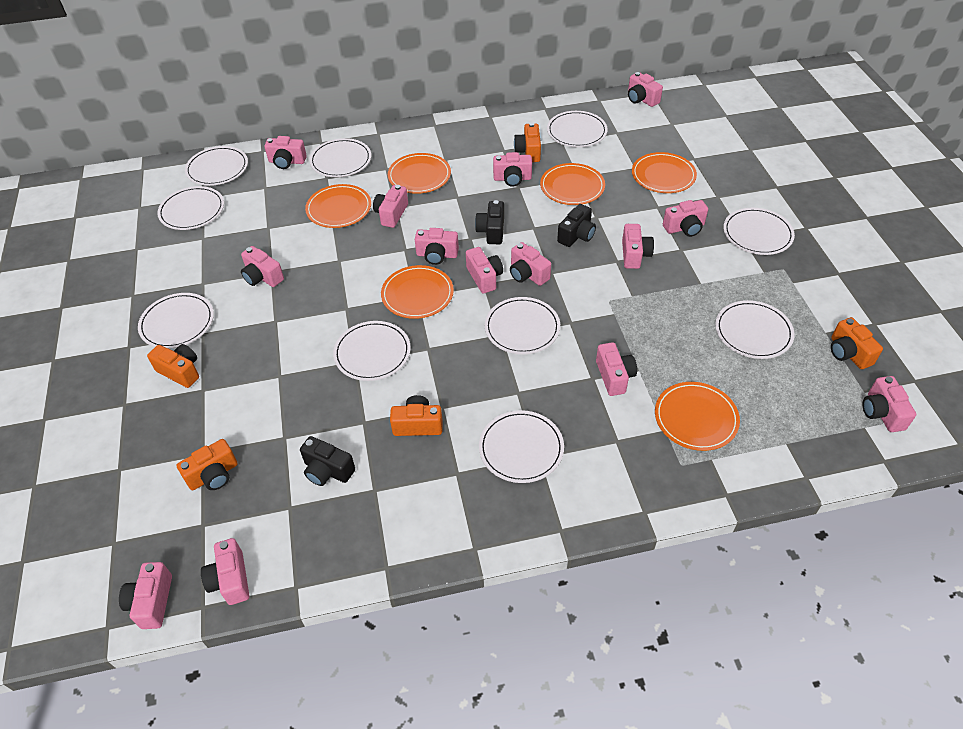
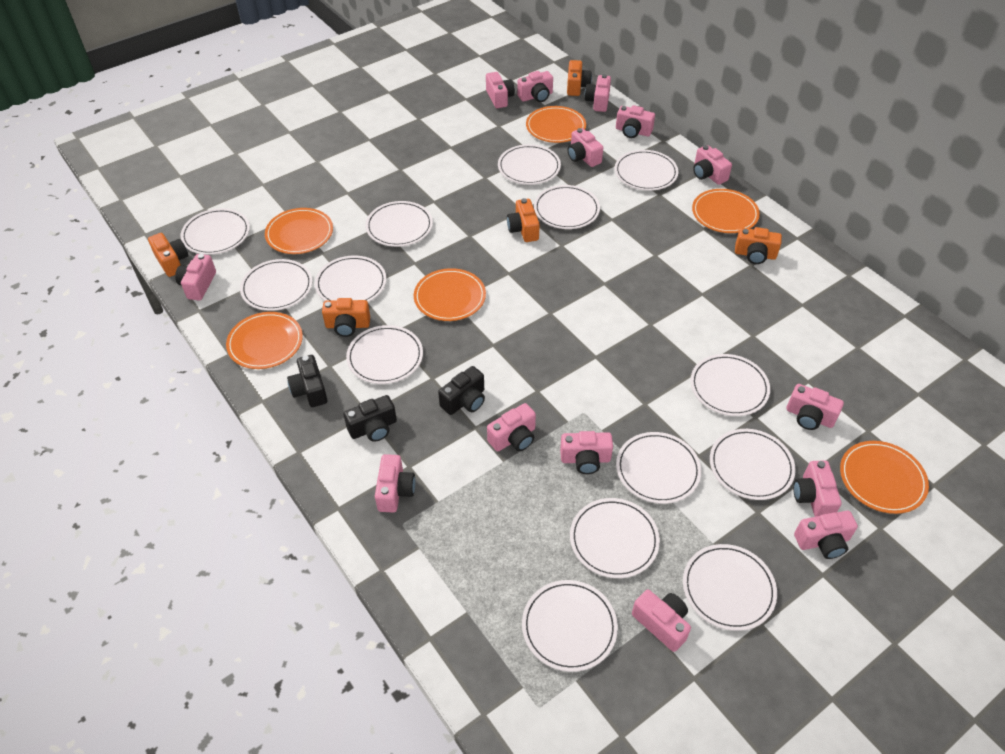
white plate: [138,293,214,349] [157,186,224,230] [185,146,248,186] [309,138,371,177] [333,321,411,381] [479,410,564,483] [485,297,560,354] [547,111,608,147] [715,300,795,359] [723,208,795,255] = 10 -> [181,208,250,255] [240,259,312,311] [315,255,386,302] [346,325,423,384] [365,201,433,247] [498,144,561,185] [522,580,618,672] [534,185,600,229] [570,498,660,578] [615,150,678,191] [616,432,701,504] [683,544,777,631] [690,354,770,416] [710,429,796,500] = 14

